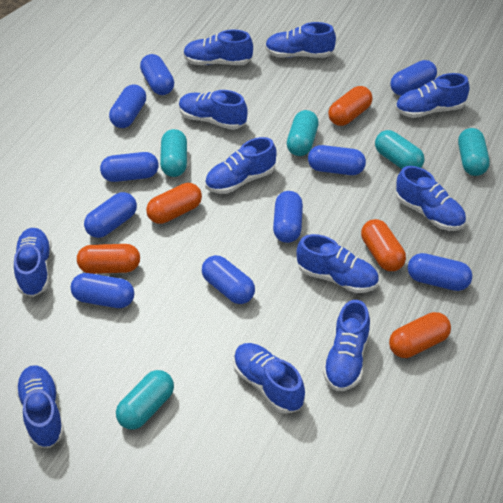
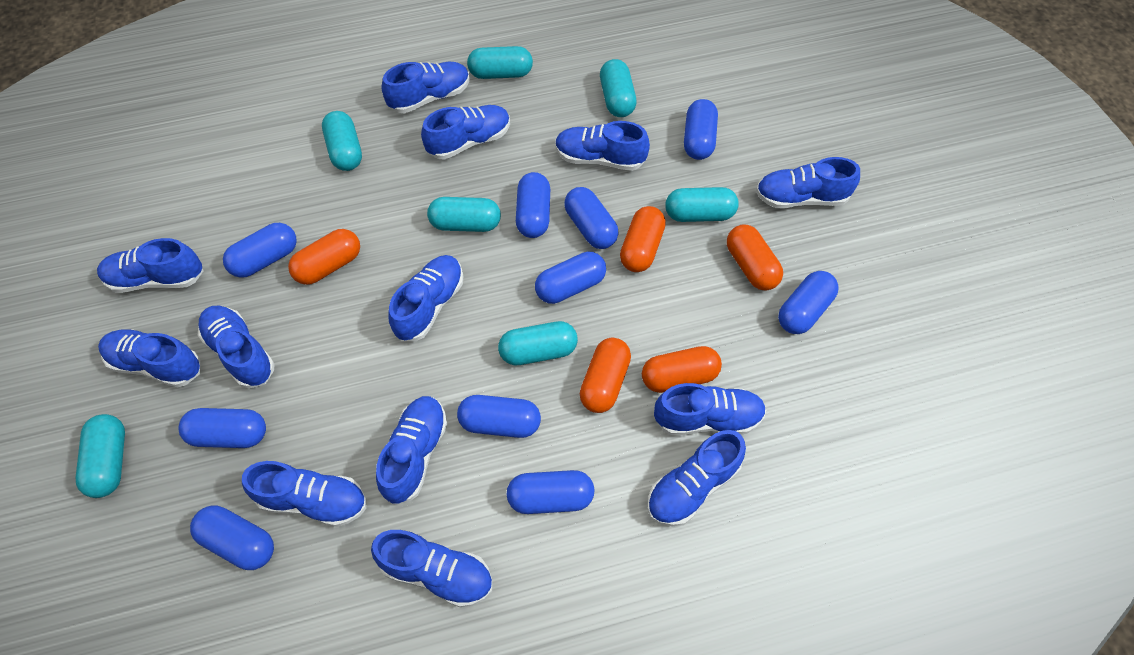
blue shoe: [14,228,51,297] [15,365,65,448] [179,90,248,130] [183,29,253,65] [205,137,277,194] [233,343,305,414] [265,22,336,58] [296,234,379,293] [323,300,370,391] [395,73,470,118] [396,166,466,231] = 11 -> [97,238,204,293] [98,329,200,387] [198,306,275,389] [242,461,366,527] [371,530,493,608] [376,396,447,504] [382,62,470,113] [388,255,463,341] [421,105,510,160] [555,121,650,171] [647,430,746,526] [654,383,766,435] [756,157,860,208] = 13
turquoise capsule: [116,370,174,429] [160,129,187,177] [287,110,319,156] [375,130,424,169] [458,128,490,176] = 5 -> [76,414,125,498] [322,111,362,171] [427,197,501,232] [467,46,533,79] [498,321,578,365] [600,59,637,117] [665,187,739,222] = 7

